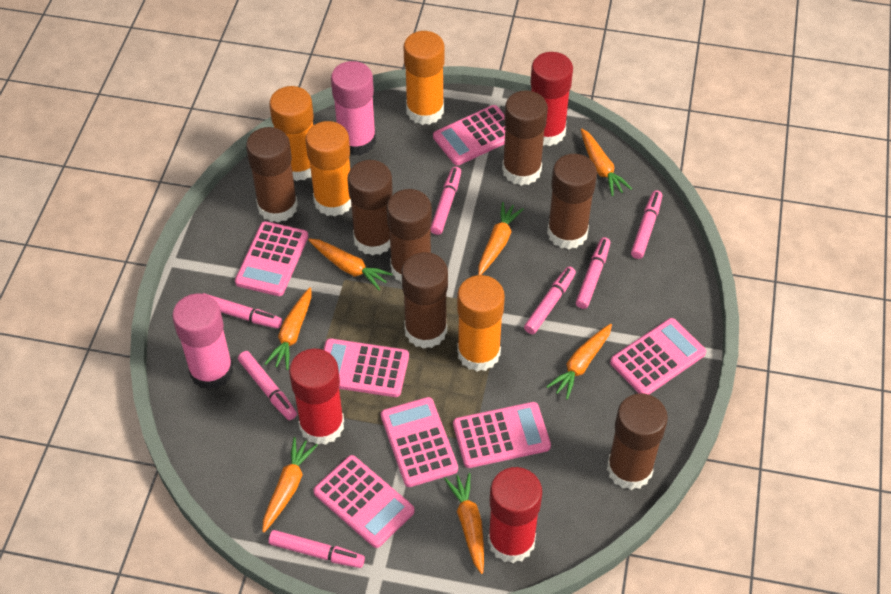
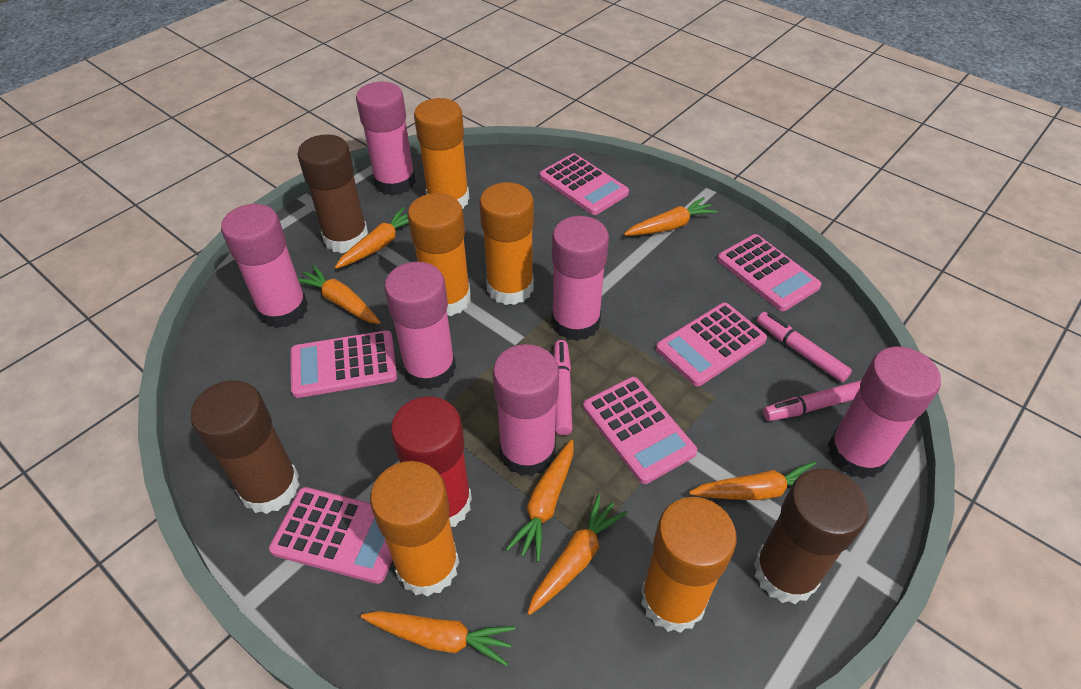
brown glue stick: [246,127,298,223] [347,160,393,256] [387,189,432,283] [401,252,448,349] [502,91,548,186] [547,154,597,249] [607,394,668,490] = 7 -> [190,380,300,514] [297,134,368,253] [754,469,868,604] = 3
orange glue stick: [269,86,314,181] [305,121,351,216] [404,31,445,125] [457,275,505,372] = 4 -> [370,461,459,596] [407,193,471,316] [414,98,470,209] [479,182,534,305] [641,497,737,633] = 5
pink calculator: [235,221,308,296] [313,455,415,548] [323,339,409,397] [381,397,458,487] [433,105,505,165] [453,402,551,468] [610,318,706,395] = 7 -> [269,487,393,584] [291,330,397,398] [540,153,629,215] [583,377,697,484] [656,303,767,386] [717,234,822,311] = 6
pink glue stick: [172,293,233,390] [331,61,376,156] = 2 -> [221,204,308,328] [356,82,416,196] [384,262,456,390] [492,344,559,476] [551,216,609,341] [828,347,941,479] = 6
pink marker: [202,293,282,329] [238,351,297,420] [269,530,365,568] [430,167,461,235] [524,267,576,334] [576,237,610,309] [631,190,662,259] = 7 -> [553,340,573,435] [757,312,852,382] [763,380,861,421] = 3
red glue stick: [289,349,344,445] [488,467,542,563] [530,52,573,146] = 3 -> [390,397,472,527] = 1

